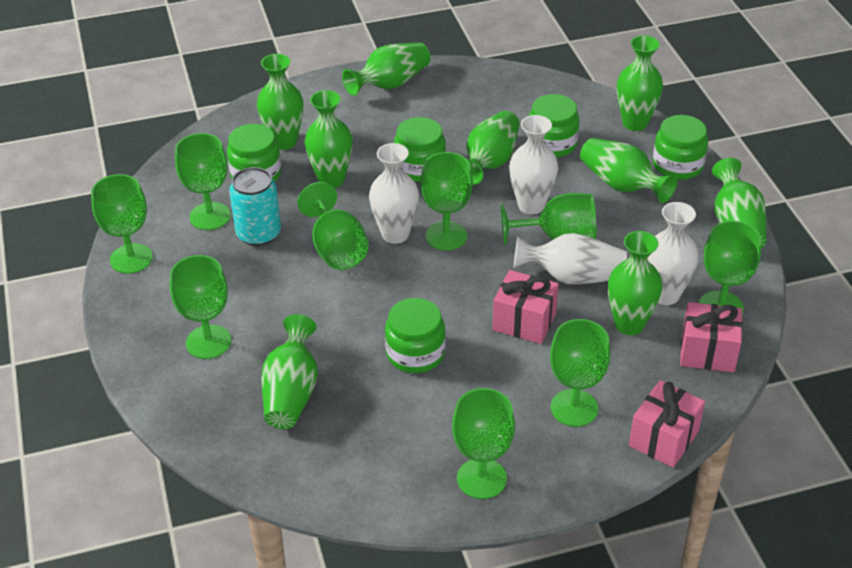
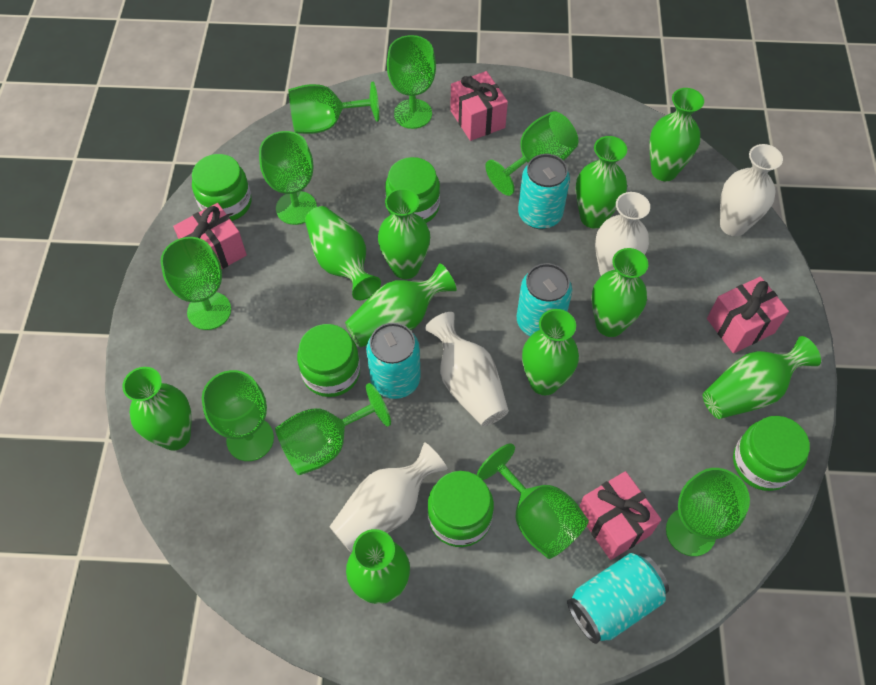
green vase: [257,54,303,150] [261,314,318,429] [305,90,353,188] [342,42,430,96] [466,111,520,185] [580,138,677,203] [608,231,662,335] [617,35,663,131] [712,158,766,249] = 9 -> [122,367,191,451] [305,206,381,300] [345,263,457,347] [346,529,410,604] [378,188,430,279] [522,309,579,395] [576,136,627,229] [592,248,648,337] [649,88,704,181] [703,336,821,419] = 10
pink gift: [492,270,559,344] [629,380,705,468] [680,302,743,373] = 3 -> [173,203,247,269] [450,71,508,141] [579,471,661,560] [707,276,789,353] = 4
turquoise can: [229,167,281,246] = 1 -> [366,323,421,399] [517,263,572,336] [518,154,570,229] [567,553,669,644] = 4

